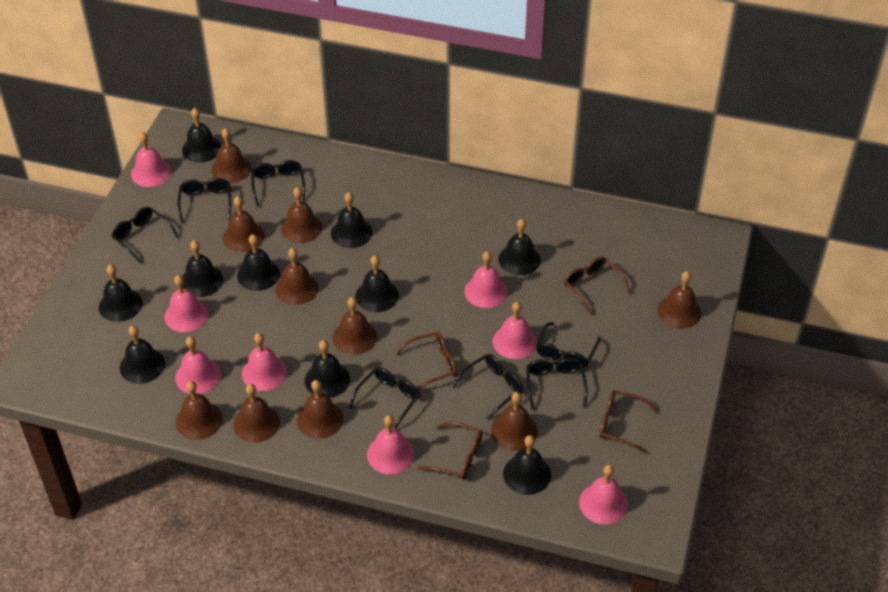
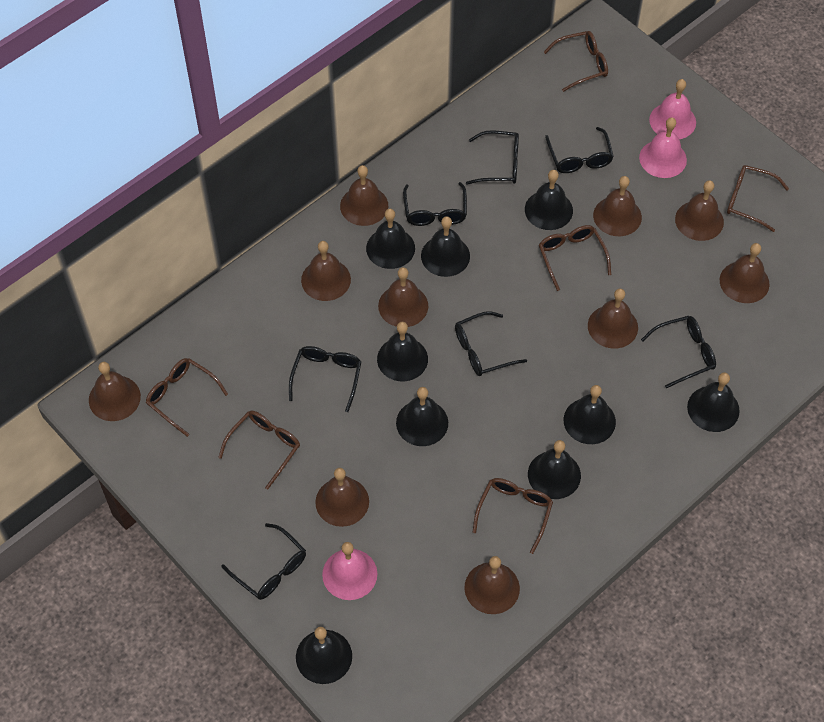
black bell: [99,265,143,322] [120,326,165,384] [182,108,221,163] [182,240,223,297] [237,234,280,291] [305,340,350,398] [331,192,372,248] [356,255,399,312] [498,219,541,275] [503,435,551,495] = 10 -> [296,627,352,684] [366,209,415,269] [377,322,428,381] [396,387,448,446] [421,216,470,277] [525,170,573,230] [528,440,581,499] [564,385,616,444] [687,372,740,432] = 9
brown glasses: [395,332,457,389] [417,421,483,480] [564,256,631,315] [599,390,658,453] = 4 -> [146,358,228,437] [218,411,300,490] [472,478,553,554] [539,225,611,291] [544,31,608,92] [727,165,789,232] = 6
pink bell: [131,132,171,187] [164,275,208,332] [175,336,221,394] [242,333,287,391] [367,415,414,474] [464,251,507,308] [493,302,537,359] [579,465,628,525] = 8 -> [322,542,378,600] [639,117,687,178] [649,79,696,139] = 3

